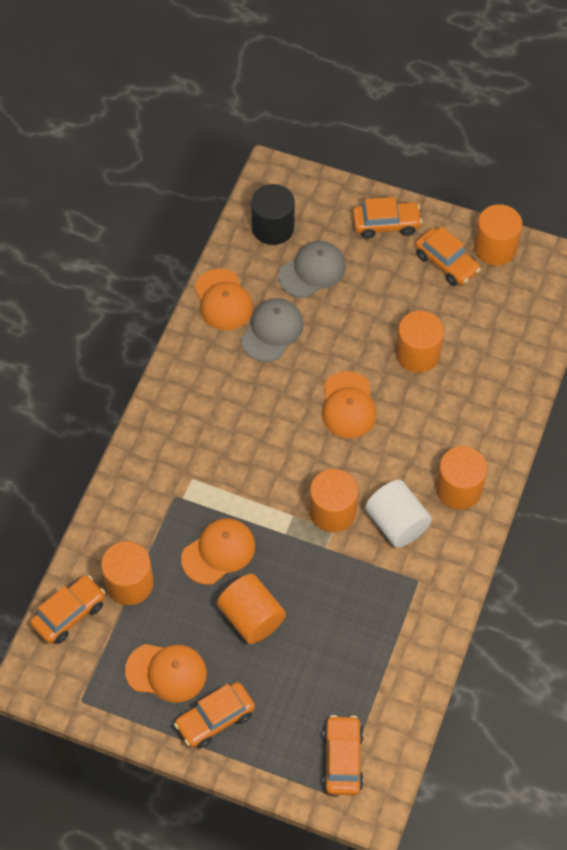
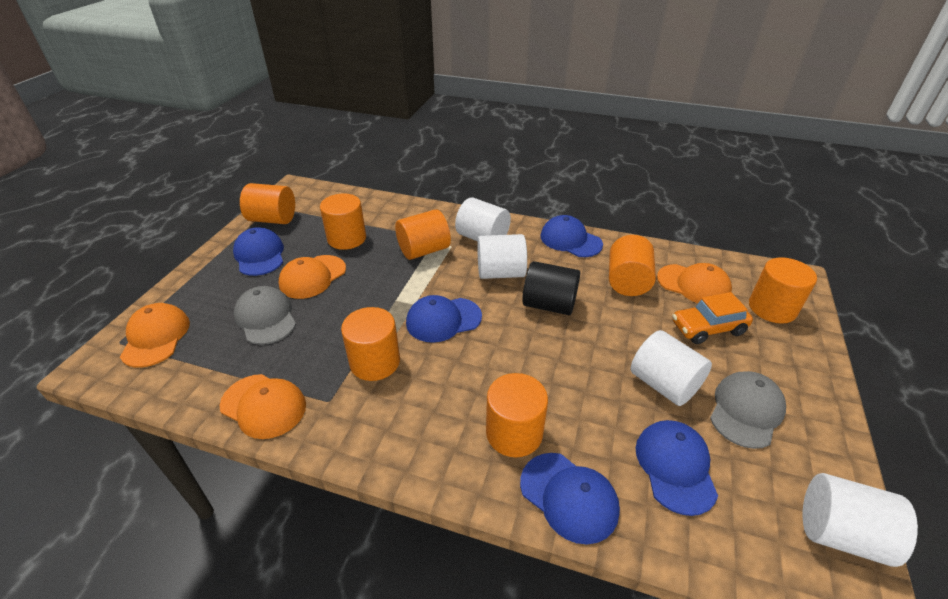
blue cap: none = 0 -> [233,227,284,276] [406,295,482,343] [520,453,620,545] [540,215,603,257] [636,420,718,516] = 5
orange car: [30,575,105,644] [174,682,255,749] [322,715,364,795] [353,197,422,239] [415,227,481,286] = 5 -> [672,292,753,344] = 1
orange cylinder: [101,541,154,605] [217,574,286,644] [309,469,358,532] [396,311,444,373] [436,446,488,509] [474,204,522,266] = 6 -> [240,183,295,224] [320,193,366,250] [341,307,400,381] [395,209,451,260] [486,373,548,457] [609,235,656,296] [749,257,817,324] = 7
white cylinder: [365,480,432,548] = 1 -> [455,198,511,241] [477,234,527,279] [630,330,712,406] [803,473,918,567] = 4

